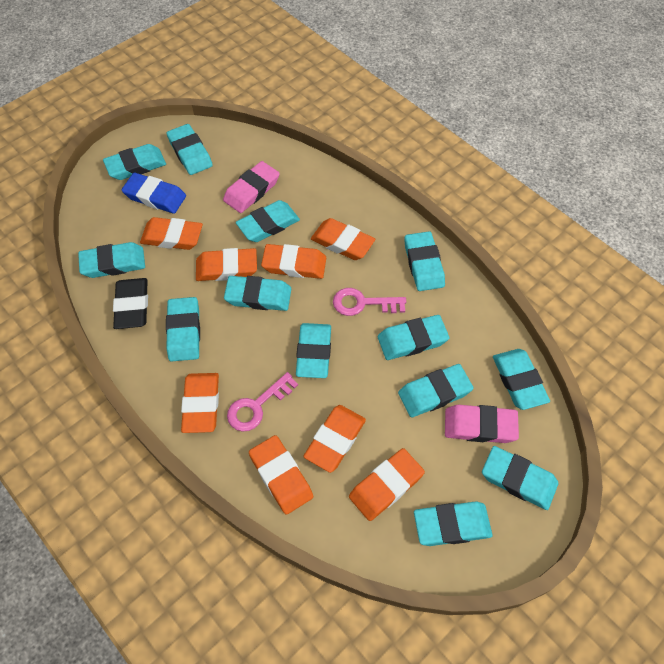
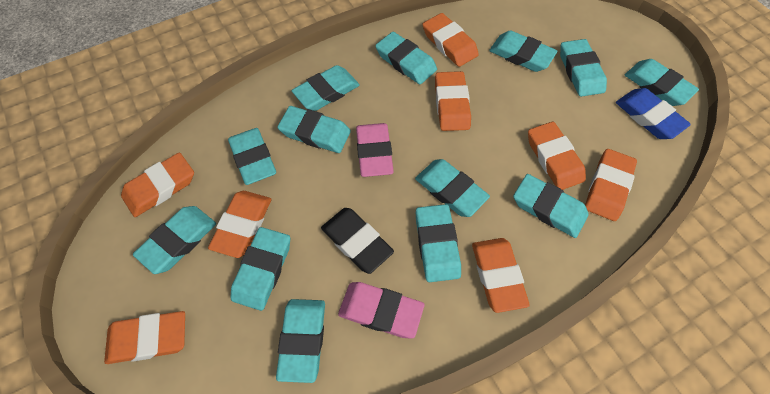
pink key: [227,372,298,432] [333,288,406,316] = 2 -> none = 0

